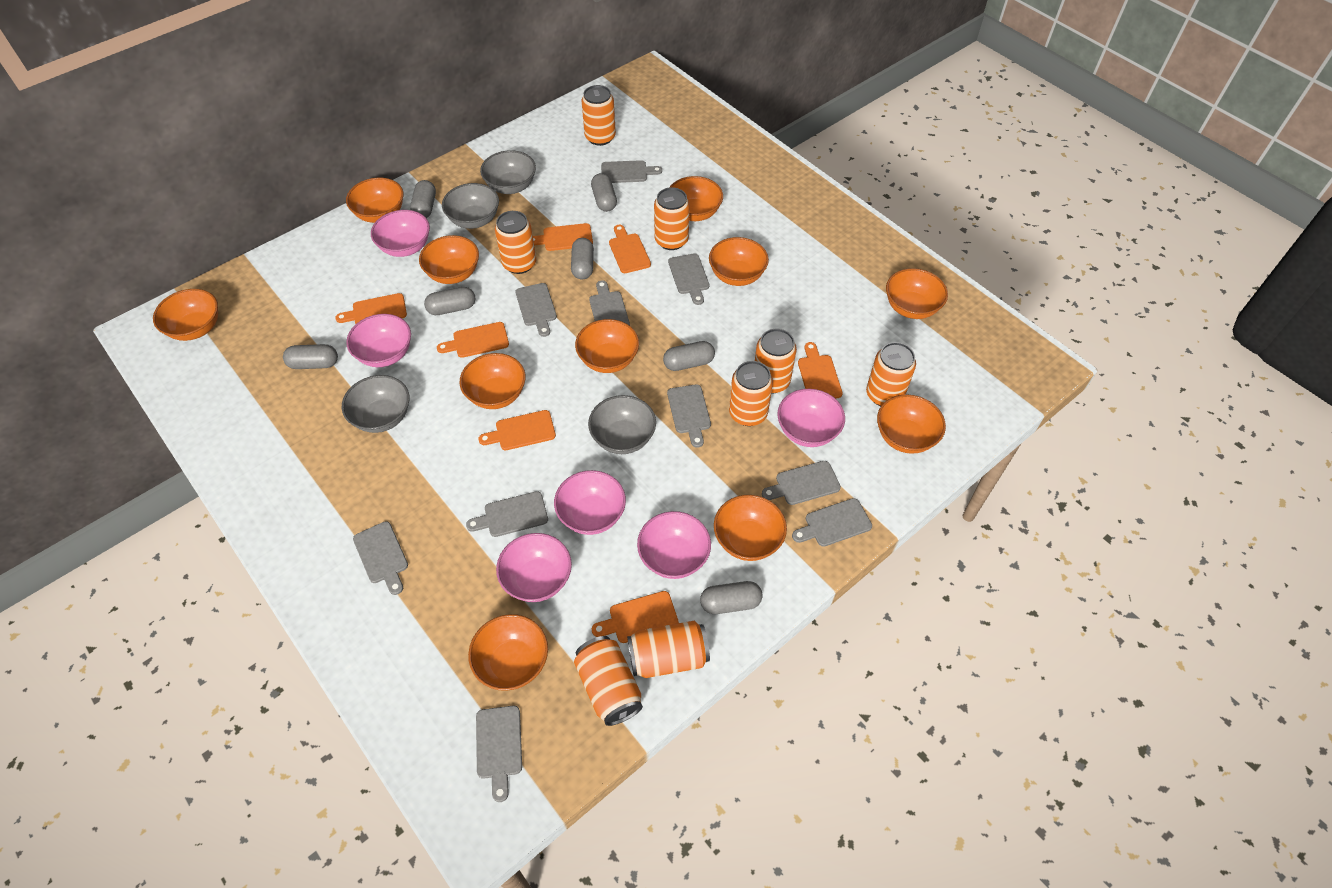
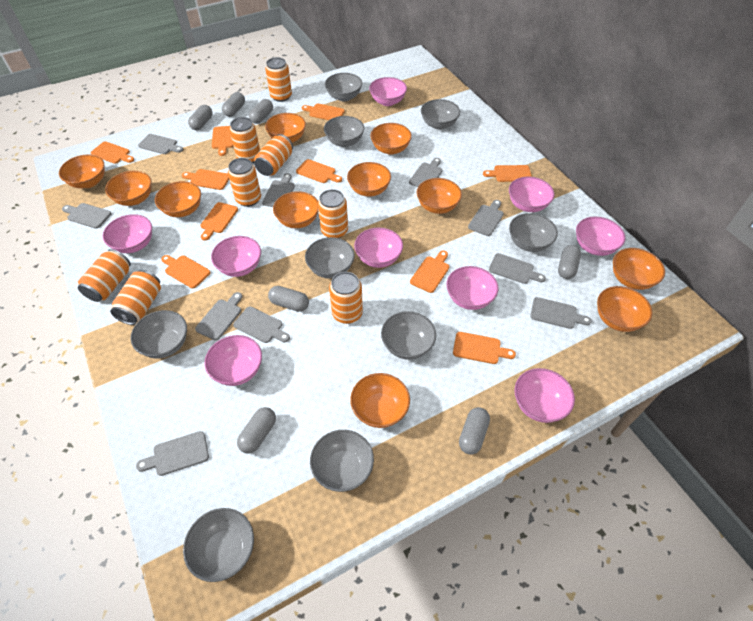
grey bowl: [342,375,409,433] [442,183,499,229] [480,150,536,194] [588,395,656,454] = 4 -> [131,310,187,358] [183,508,254,582] [305,237,355,278] [310,430,374,492] [324,116,364,147] [325,73,362,101] [381,311,436,360] [421,99,460,130] [509,213,558,252] = 9
orange cutting board: [335,293,407,324] [437,322,509,358] [478,410,556,450] [533,223,593,251] [592,591,679,643] [609,225,651,273] [798,342,843,399] = 7 -> [91,141,134,164] [161,255,211,288] [182,169,229,190] [200,202,238,241] [212,126,233,156] [296,159,342,183] [302,104,345,120] [410,250,450,293] [453,332,516,364] [483,165,532,182] = 10
pink bowl: [346,314,411,367] [371,210,430,257] [496,533,572,602] [554,470,626,535] [637,511,711,579] [777,389,845,447] = 6 -> [103,214,152,253] [205,335,262,386] [211,236,261,277] [354,227,403,268] [369,77,407,106] [446,266,498,310] [509,177,554,212] [515,368,575,423] [576,216,625,256] = 9

